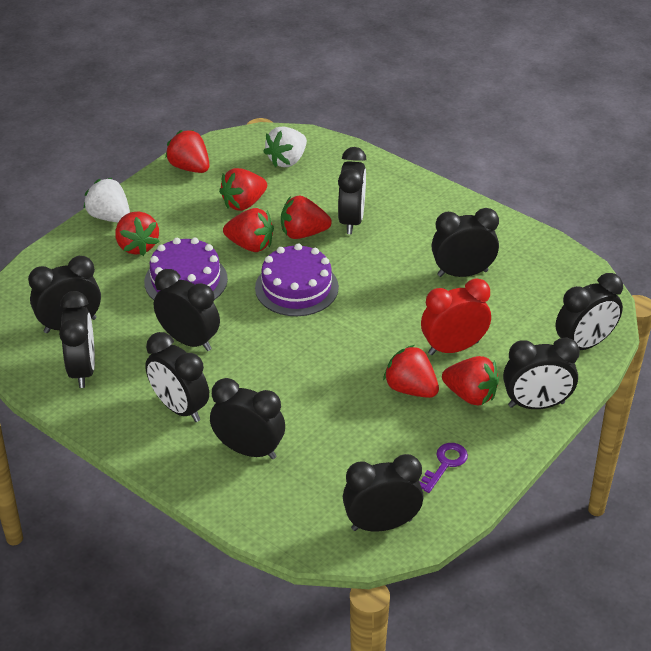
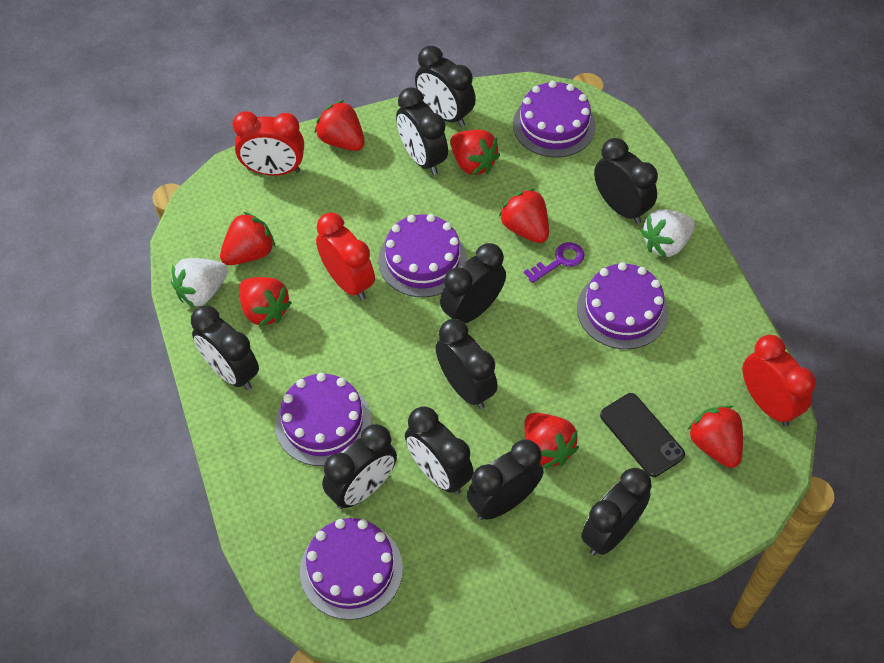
black phone: none = 0 -> [600,393,685,477] = 1
purple cake: [144,237,228,300] [255,244,339,316] = 2 -> [275,373,371,466] [300,518,403,620] [378,214,467,297] [513,81,596,157] [577,262,668,349] = 5
red clock: [421,278,491,355] = 1 -> [233,111,304,176] [316,213,375,300] [743,335,816,426] = 3

